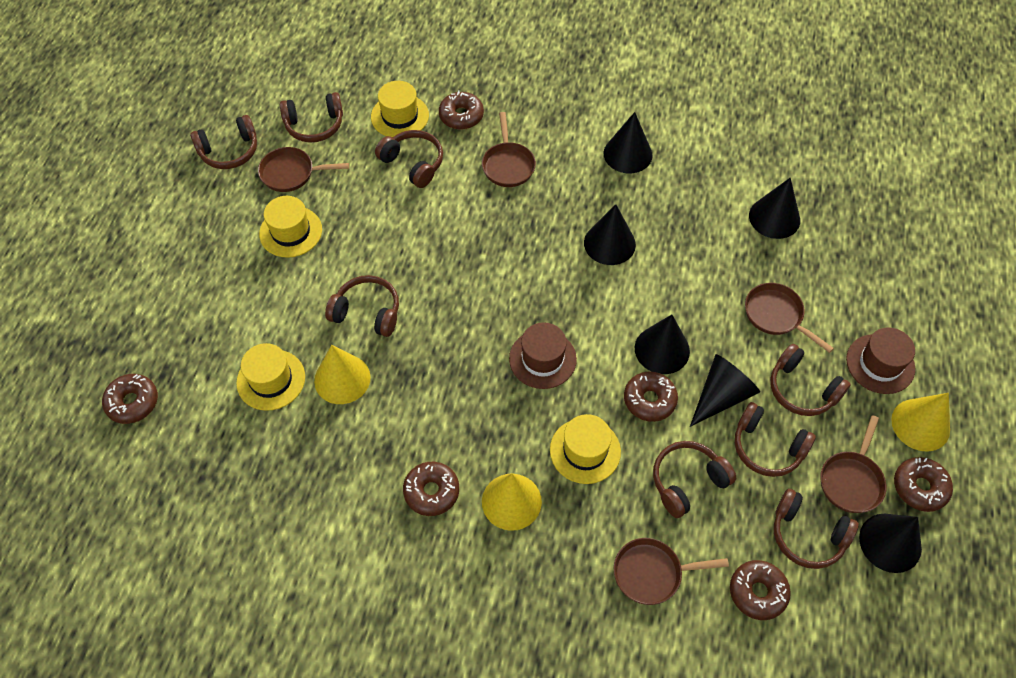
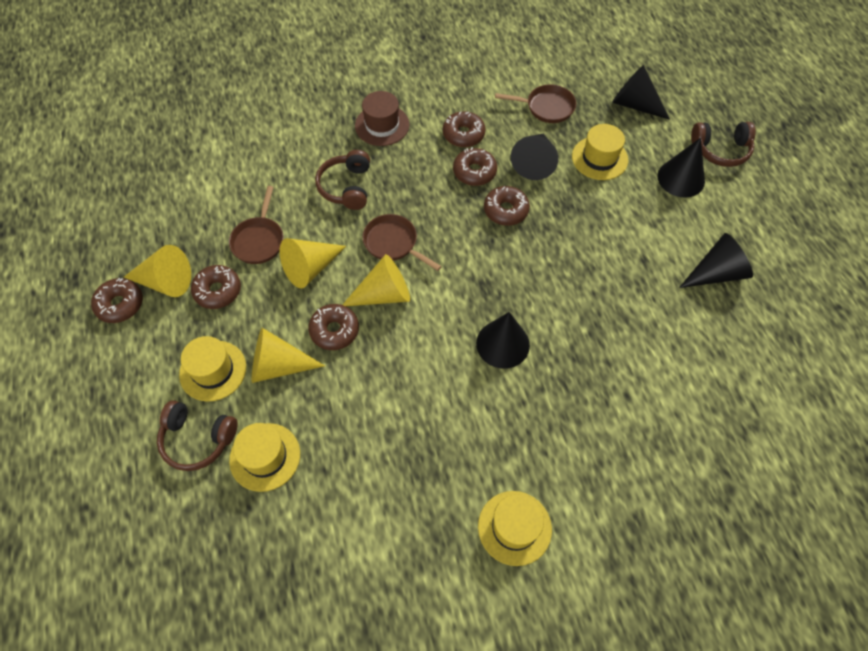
black cone: [584,204,636,265] [604,112,653,173] [635,314,690,374] [690,354,760,427] [749,177,800,239] [859,514,922,573] = 6 -> [476,312,530,369] [511,134,558,180] [612,65,670,120] [657,138,705,198] [679,233,753,288] = 5
brown hat: [509,322,577,389] [846,327,915,394] = 2 -> [355,91,409,146] = 1
brown headphones: [190,115,257,169] [280,92,343,143] [325,275,399,337] [375,130,443,188] [653,441,736,518] [735,402,816,477] [770,344,851,416] [774,489,859,569] = 8 -> [157,400,238,471] [315,150,370,210] [691,122,756,167] = 3
brown pan: [258,147,349,192] [482,112,536,187] [614,538,729,605] [745,283,834,353] [820,415,886,513] = 5 -> [229,186,284,264] [363,214,442,271] [495,85,576,123] = 3
yellow cone: [314,345,371,404] [482,473,542,531] [891,393,950,452] = 3 -> [124,245,191,297] [252,328,325,383] [280,238,346,289] [343,254,410,306] = 4

